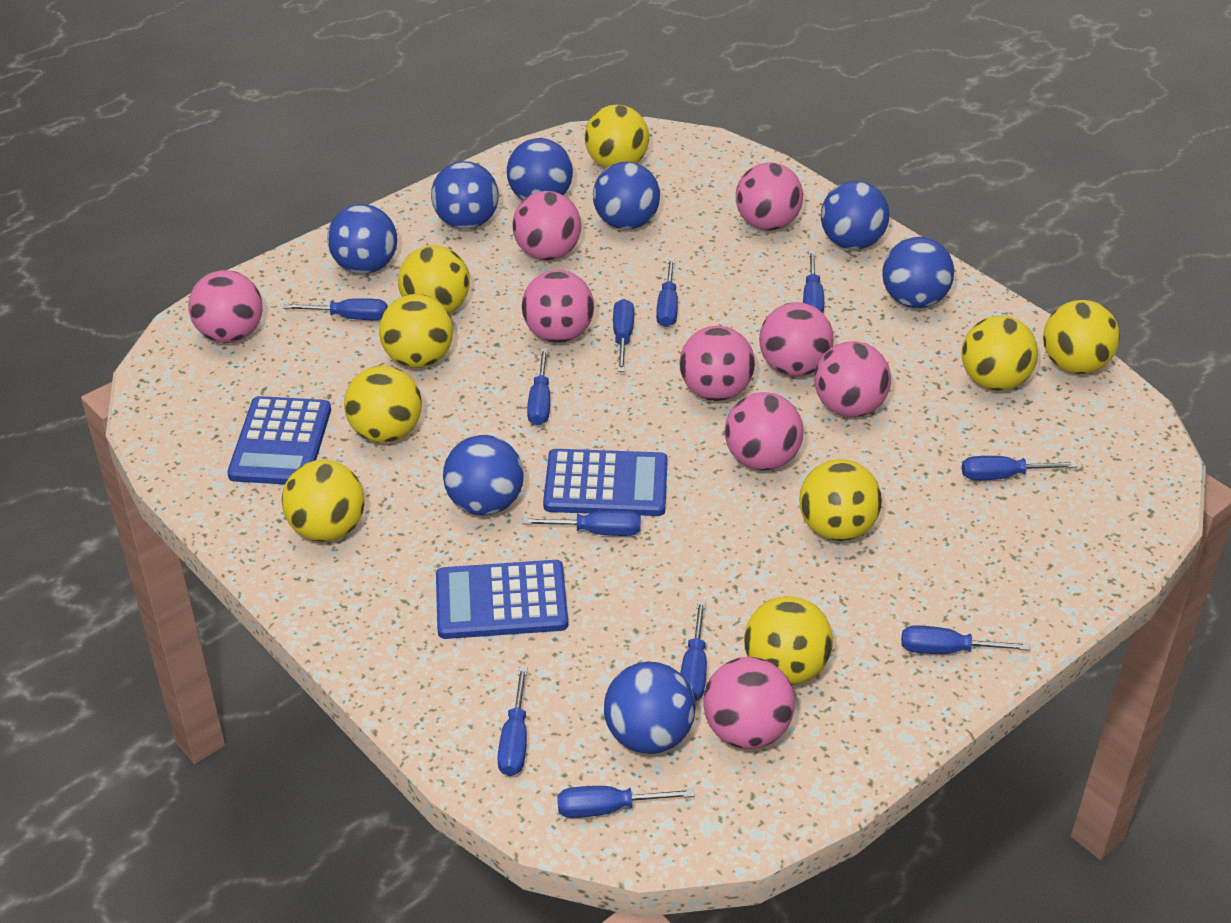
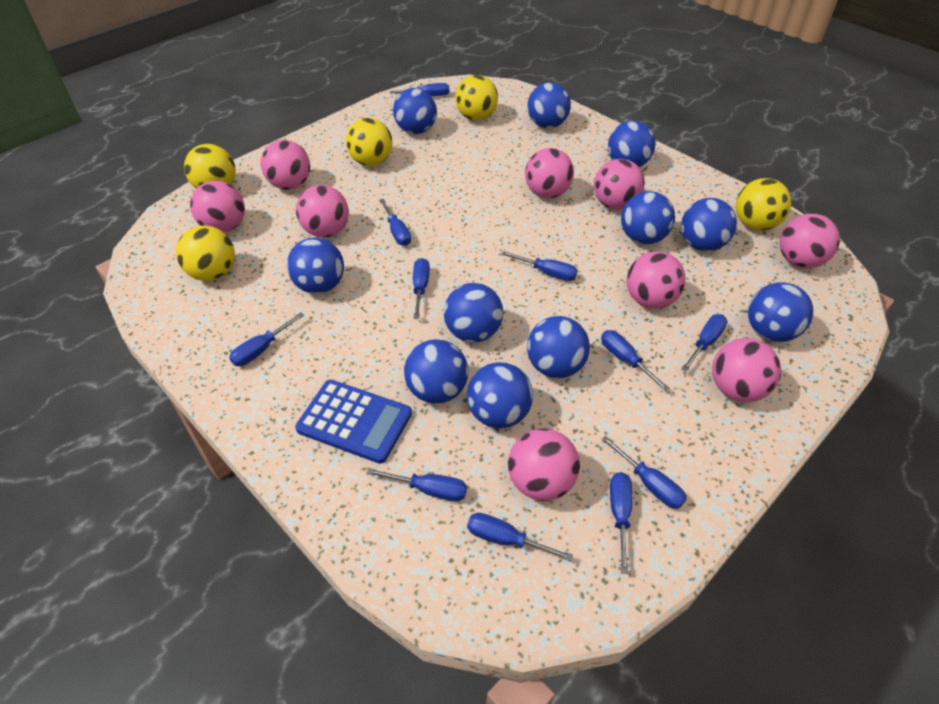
blue ball: [327,204,397,274] [431,161,499,229] [443,435,524,516] [507,138,573,200] [593,162,660,230] [604,662,696,754] [821,181,890,250] [882,237,954,308] = 8 -> [287,237,344,294] [393,88,437,134] [404,339,468,404] [444,283,503,342] [467,362,533,429] [527,82,571,128] [527,316,590,378] [608,121,656,167] [621,191,675,244] [681,198,737,251] [748,282,813,342] = 11
blue calculator: [227,396,331,484] [436,560,568,639] [543,449,668,516] = 3 -> [295,380,412,464] = 1
yellow ball: [282,460,365,542] [344,366,422,443] [379,294,453,368] [398,245,470,313] [585,105,649,168] [744,596,833,685] [799,459,882,541] [961,316,1038,390] [1043,300,1120,374] = 9 -> [176,225,235,281] [184,144,236,189] [346,118,392,166] [455,75,498,120] [736,178,791,230] = 5

